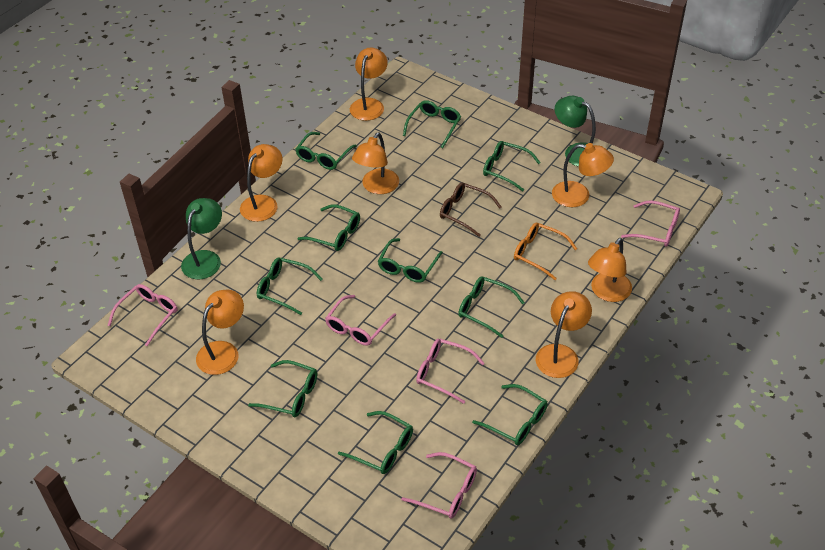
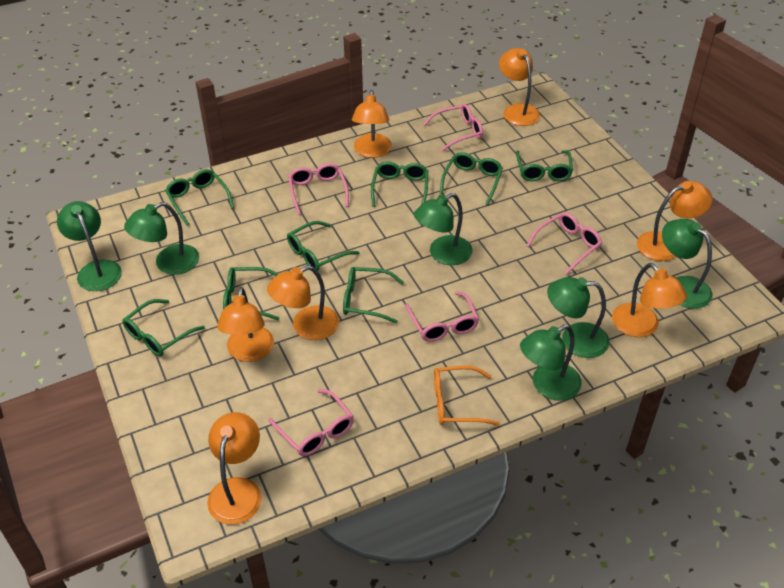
brown glasses: [440,182,501,237] = 1 -> none = 0
green glasses: [248,360,318,417] [257,258,322,315] [296,132,357,170] [297,204,360,251] [338,411,413,474] [378,238,443,283] [403,100,461,148] [458,277,525,338] [472,384,548,445] [483,141,541,191] = 10 -> [122,299,205,356] [165,169,234,226] [223,267,279,320] [287,221,359,271] [343,267,404,324] [371,162,428,207] [440,152,503,205] [516,150,573,181] = 8
green lamp: [181,198,222,279] [555,96,596,167] = 2 -> [57,201,122,291] [124,202,199,275] [414,193,472,265] [520,324,582,401] [547,277,610,358] [662,219,713,309] = 6

